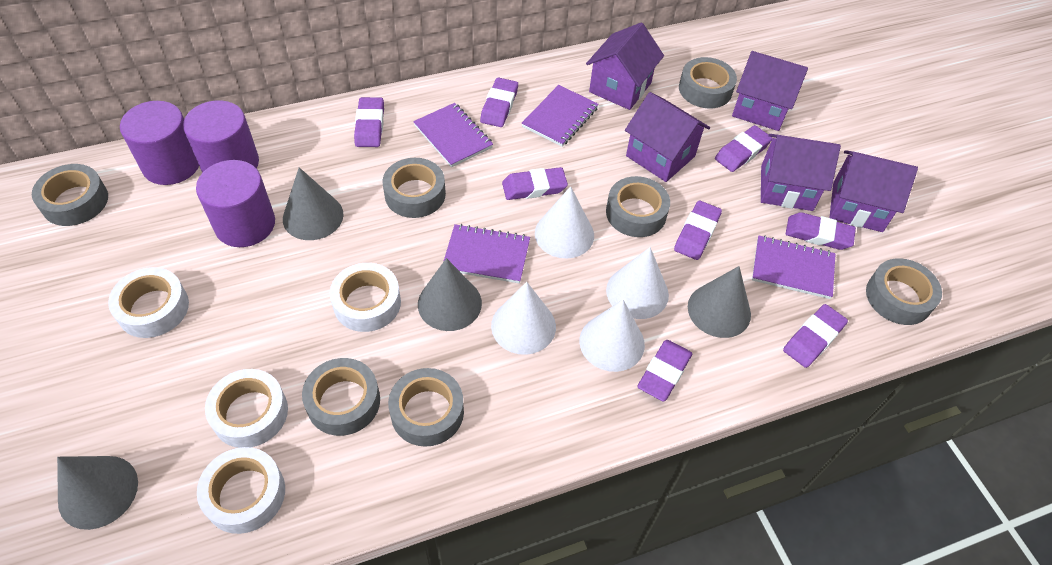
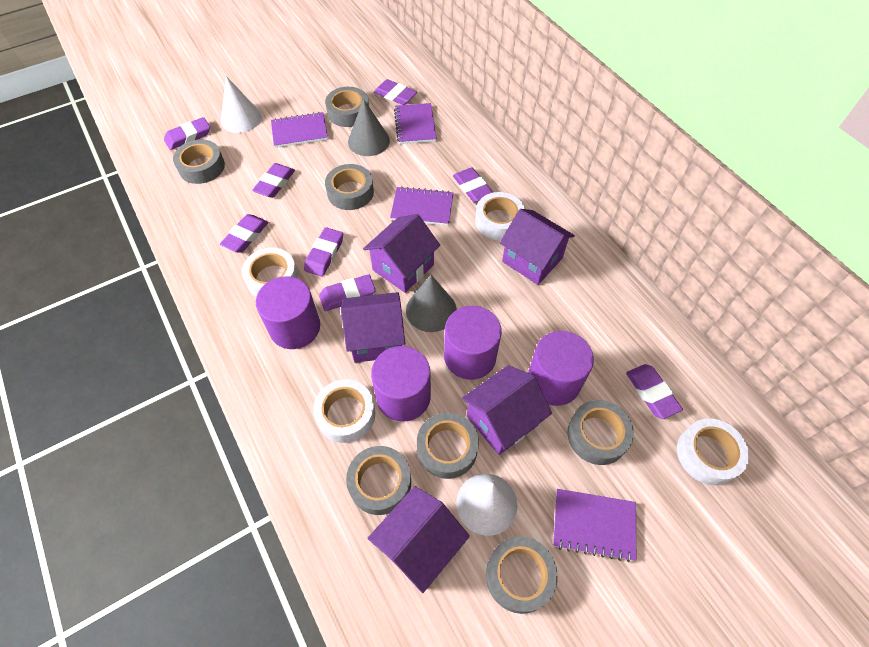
grey cone: [57,456,138,530] [283,168,344,240] [418,258,482,331] [688,266,751,338] = 4 -> [348,99,390,156] [406,275,457,332] = 2
purple cylinder: [120,101,199,185] [183,100,259,173] [196,160,275,247] = 3 -> [256,276,320,349] [371,346,431,422] [444,306,502,380] [528,331,594,406] = 4
white cone: [491,282,556,355] [535,186,594,258] [580,300,645,372] [606,247,669,319] = 4 -> [221,76,262,133] [456,474,518,536] = 2

